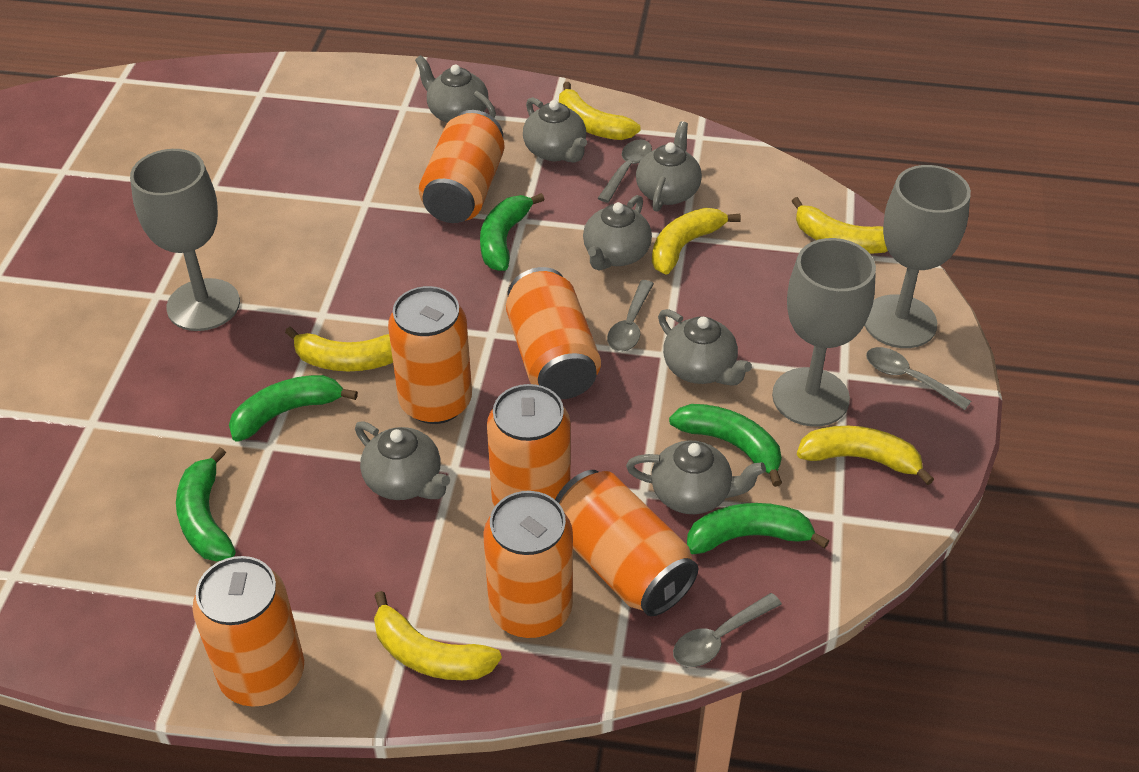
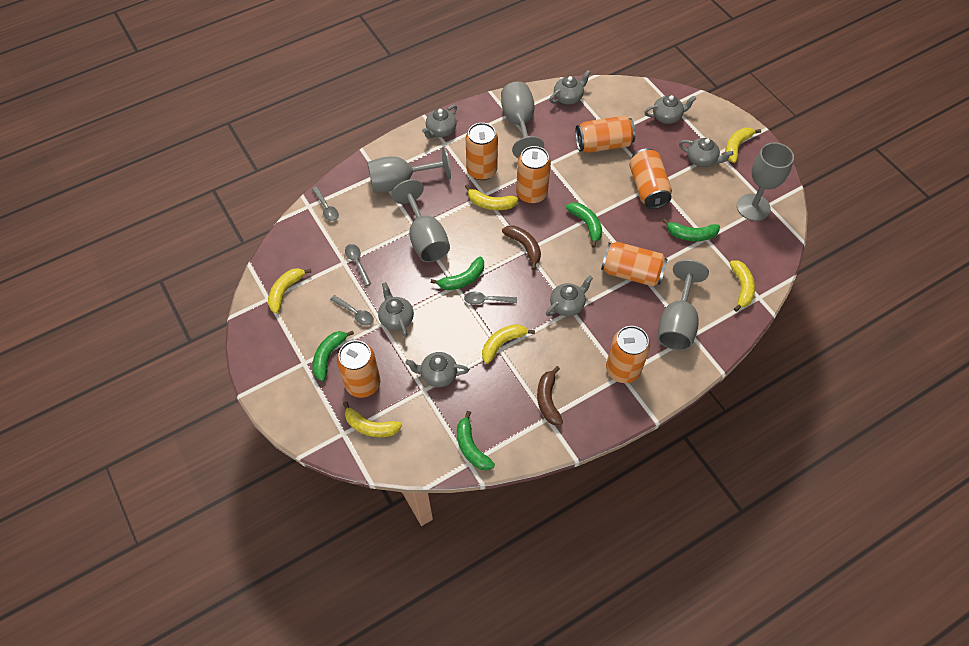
brown banana: none = 0 -> [502,225,541,270] [537,366,563,425] = 2
grey goblet: [130,149,240,331] [772,238,876,427] [864,165,971,348] = 3 -> [367,146,451,193] [391,179,450,262] [501,82,544,158] [658,260,709,350] [737,142,794,221] = 5

